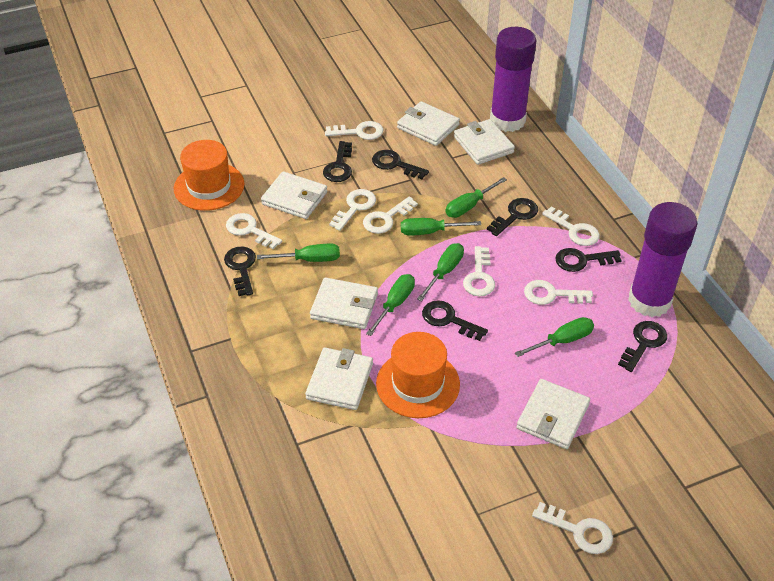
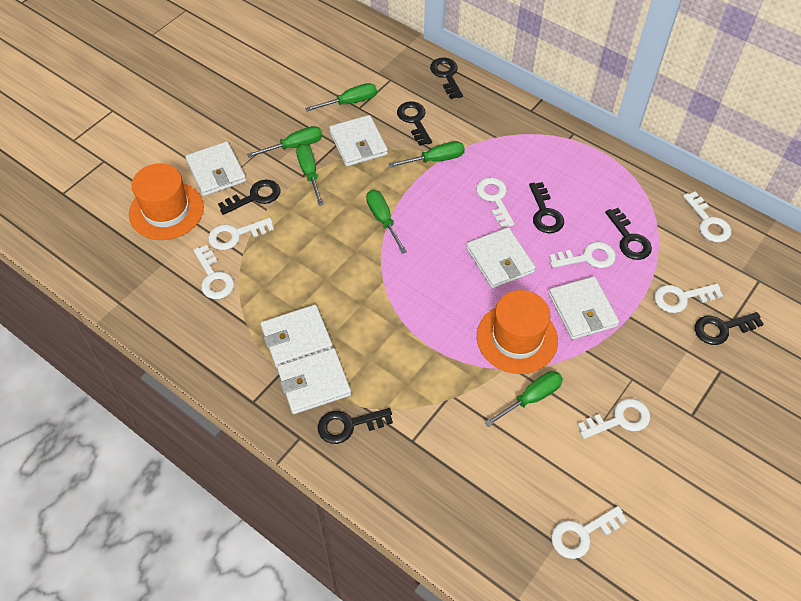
purple glue stick: [490,27,537,132] [628,202,697,317] = 2 -> none = 0

